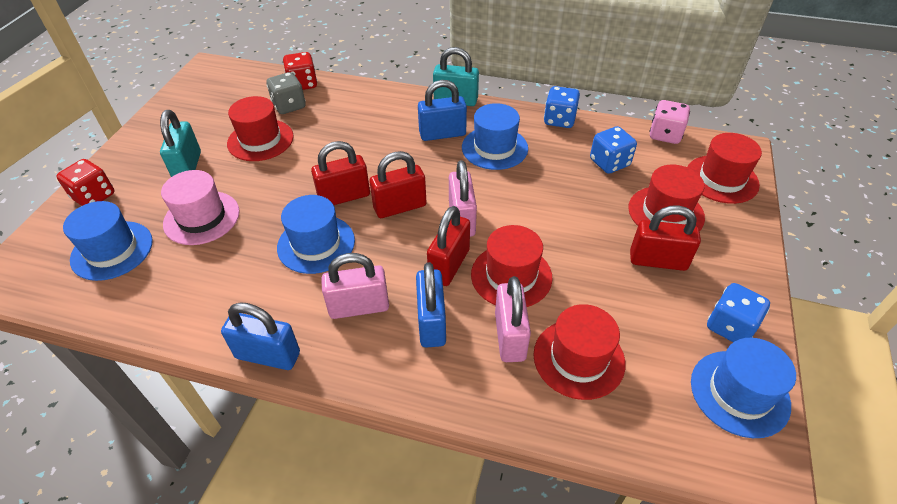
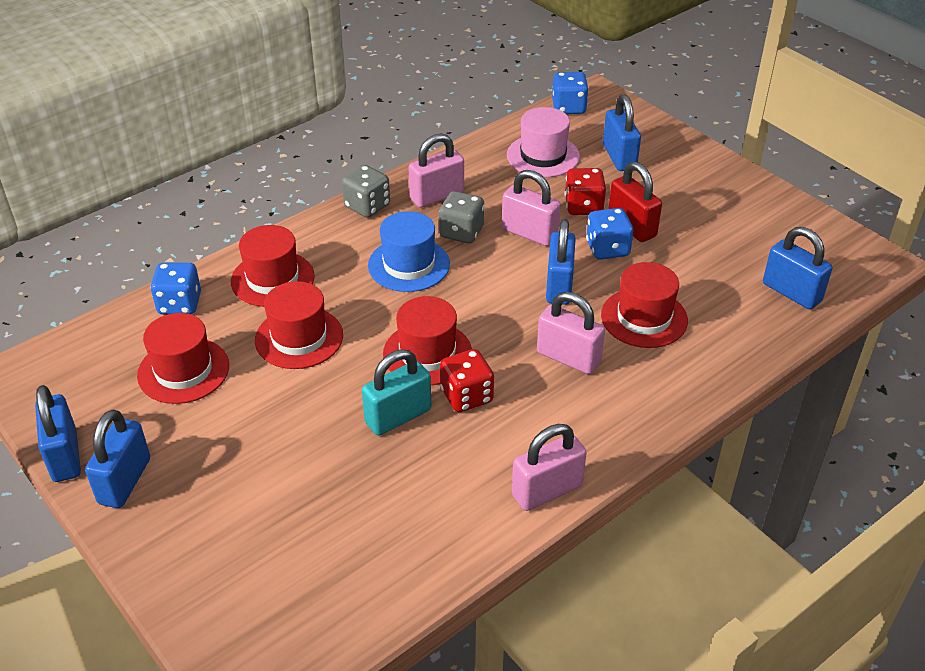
blue hat: [63,201,153,281] [277,195,355,274] [462,103,528,170] [691,338,796,438] = 4 -> [368,211,450,292] = 1
blue padlock: [221,302,300,370] [416,262,446,348] [418,80,467,141] = 3 -> [35,385,81,482] [85,409,150,508] [546,219,576,305] [603,94,641,171] [763,227,832,310] = 5
grey dice: [267,72,306,114] = 1 -> [342,165,390,218] [439,191,484,244] = 2
pink dice: [649,100,690,144] = 1 -> none = 0
pink padlock: [321,253,389,319] [449,160,477,237] [495,276,531,362] = 3 -> [408,133,464,208] [502,170,561,246] [512,424,587,511] [537,292,605,374] = 4
red padlock: [311,141,370,205] [369,151,427,218] [427,206,470,286] [630,205,701,271] = 4 -> [608,162,662,242] = 1
turquoise padlock: [160,110,201,177] [433,47,479,106] = 2 -> [362,349,431,436] = 1

